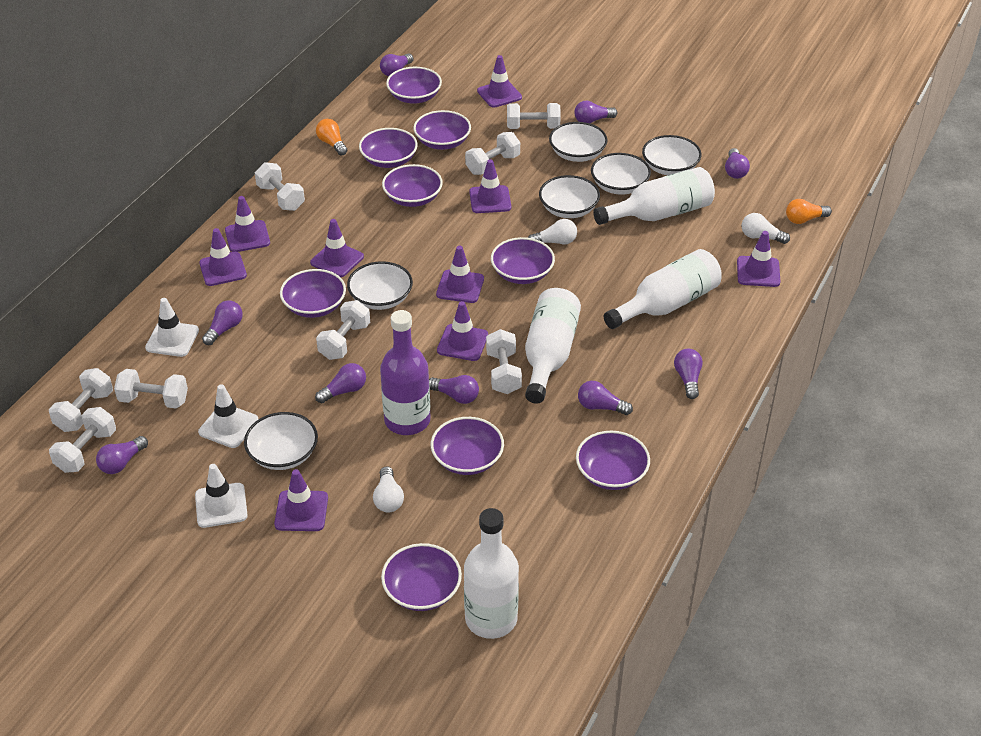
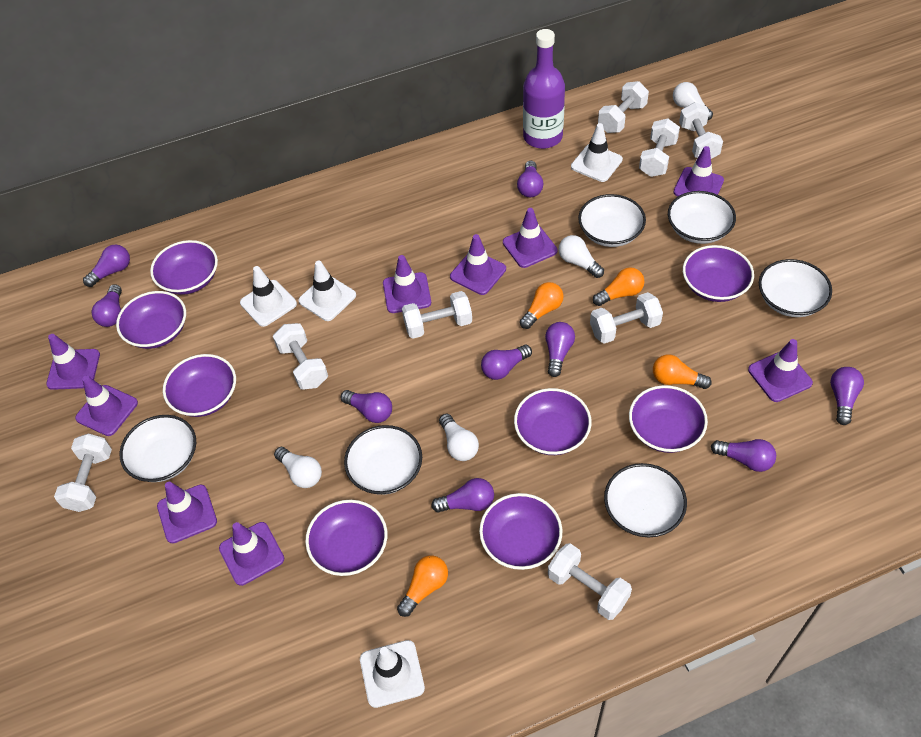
orange light bulb: [316,119,348,156] [786,199,832,224] = 2 -> [397,555,448,617] [520,282,563,329] [593,267,644,306] [653,355,712,389] = 4
purple bowl: [280,269,346,318] [359,128,418,168] [381,543,462,611] [382,164,443,207] [386,67,442,104] [413,110,471,150] [431,417,504,475] [491,237,555,284] [576,431,650,490] = 9 -> [116,291,186,349] [150,240,218,295] [163,354,236,417] [305,500,387,576] [479,493,562,570] [514,388,591,455] [629,385,708,453] [683,245,754,302] = 8
white bottle: [464,508,519,639] [525,288,581,404] [593,167,715,225] [604,249,722,329] = 4 -> none = 0
white light bulb: [373,466,404,512] [528,219,577,244] [742,213,790,244] = 3 -> [274,447,322,488] [439,414,479,461] [559,235,604,278] [673,82,713,120] = 4
white traffic cone: [145,298,199,357] [195,464,248,528] [198,384,258,448] = 3 -> [240,266,297,327] [299,260,356,321] [360,640,425,708] [571,123,623,182] = 4

